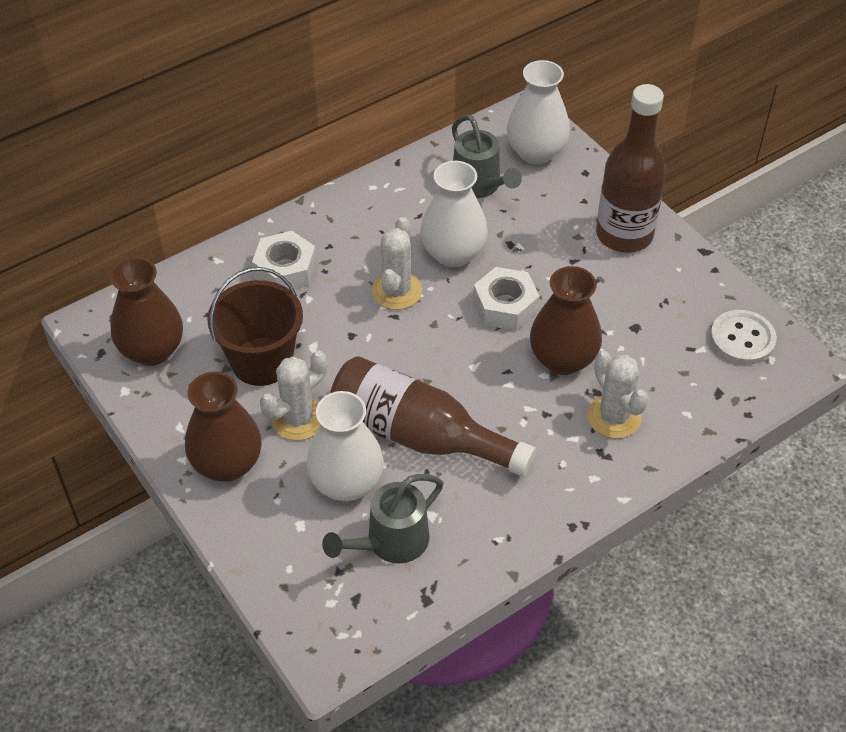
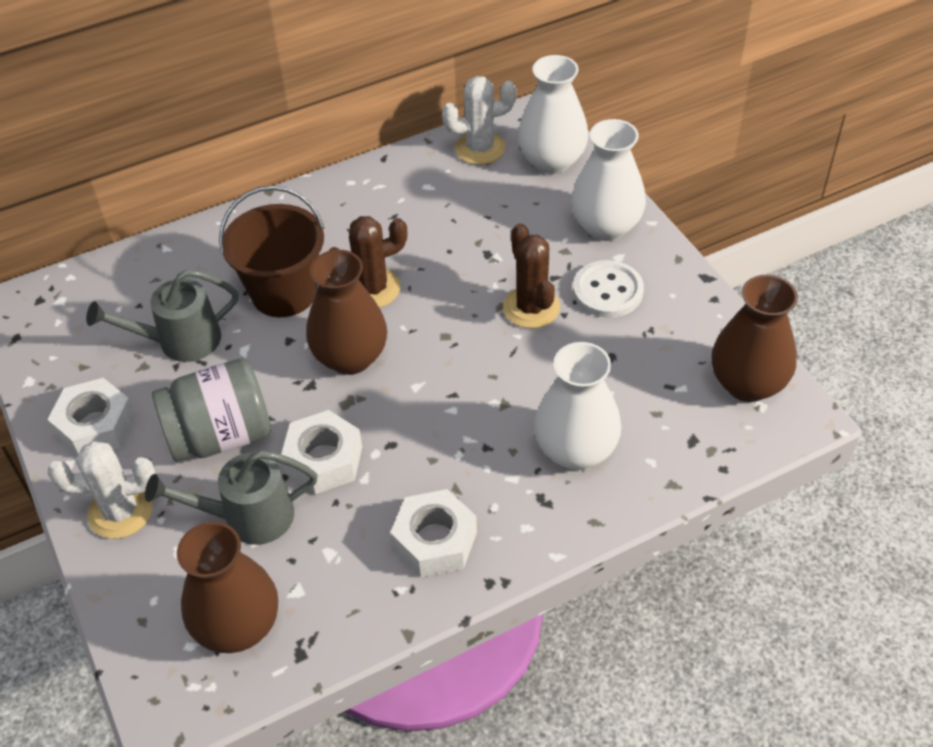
brown bottle: [330,356,536,477] [596,84,666,253] = 2 -> none = 0
brown cactus: none = 0 -> [329,216,407,308] [503,223,560,328] = 2
grey jar: none = 0 -> [152,359,271,462] = 1
white cactus: [260,350,327,441] [372,217,422,310] [587,351,649,439] = 3 -> [48,441,155,539] [442,76,516,165] = 2
white nut: [252,231,317,290] [473,267,540,331] = 2 -> [47,378,136,456] [281,410,362,494] [390,489,477,577] = 3

